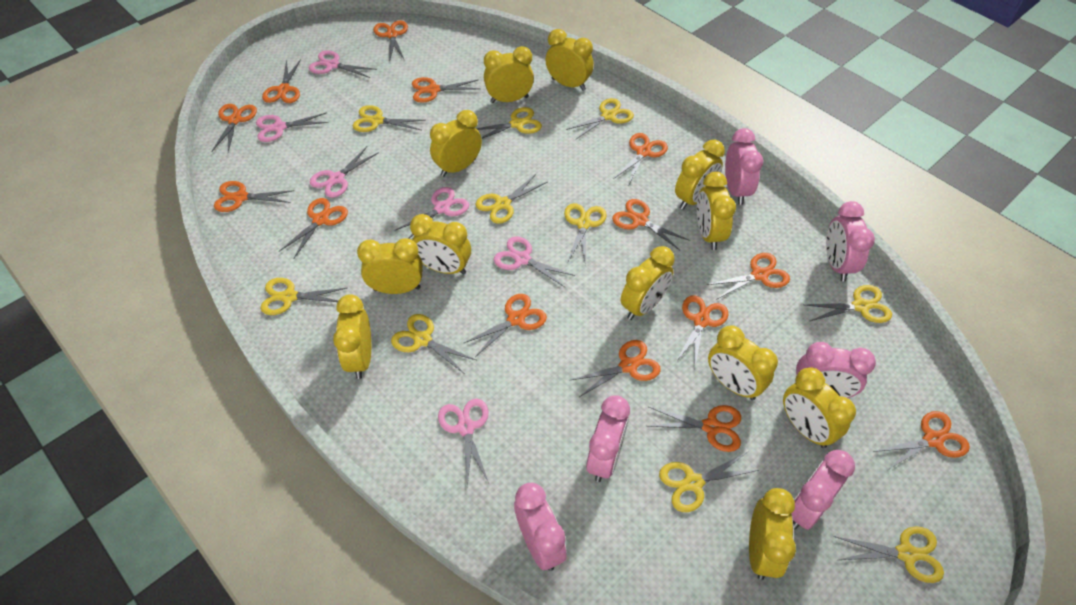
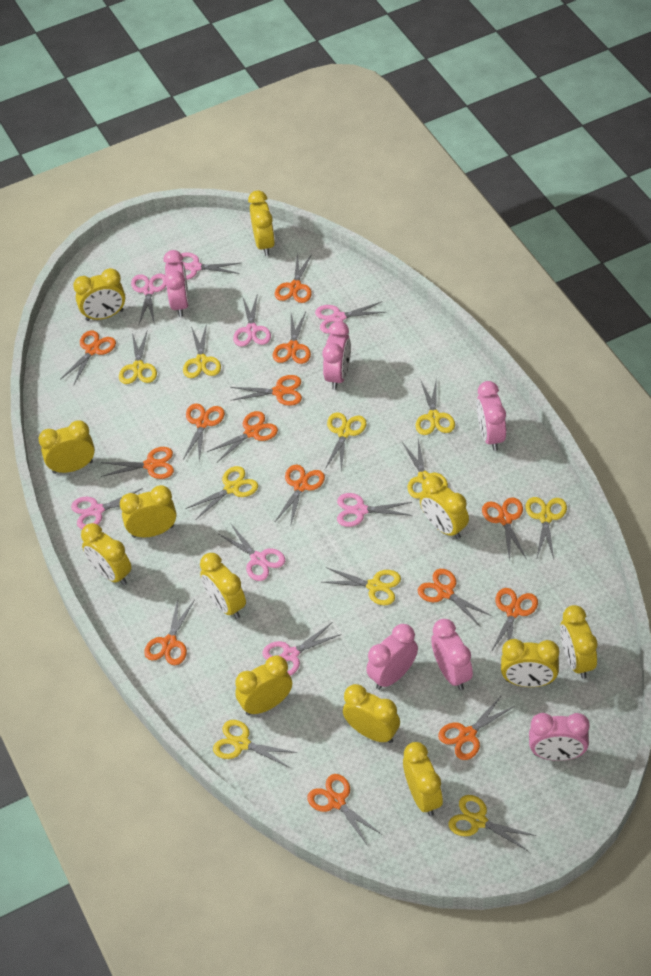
pink scissors: [256,112,329,142] [309,50,377,78] [310,147,379,198] [396,187,469,239] [438,398,489,487] [494,236,575,288] = 6 -> [71,488,143,529] [131,274,166,325] [181,252,241,280] [219,524,285,581] [233,293,271,347] [262,623,342,676] [315,301,385,333] [337,493,412,527] = 8

